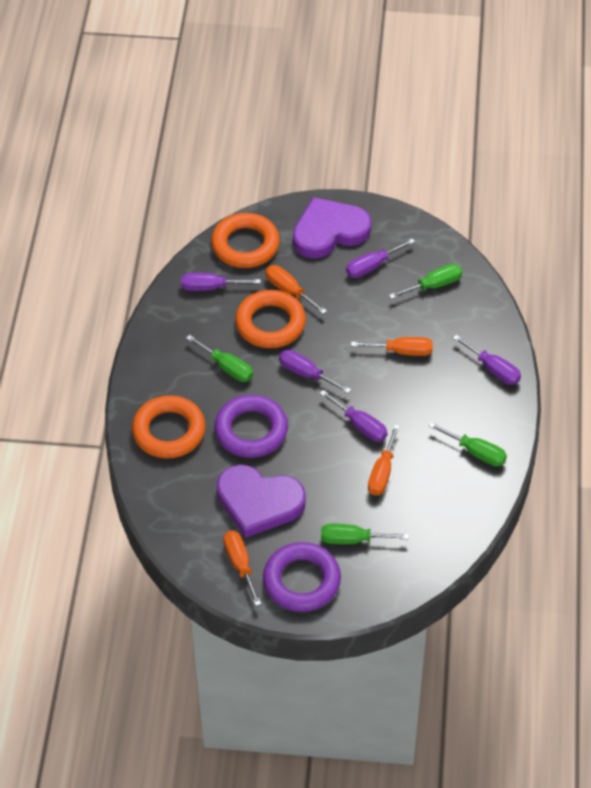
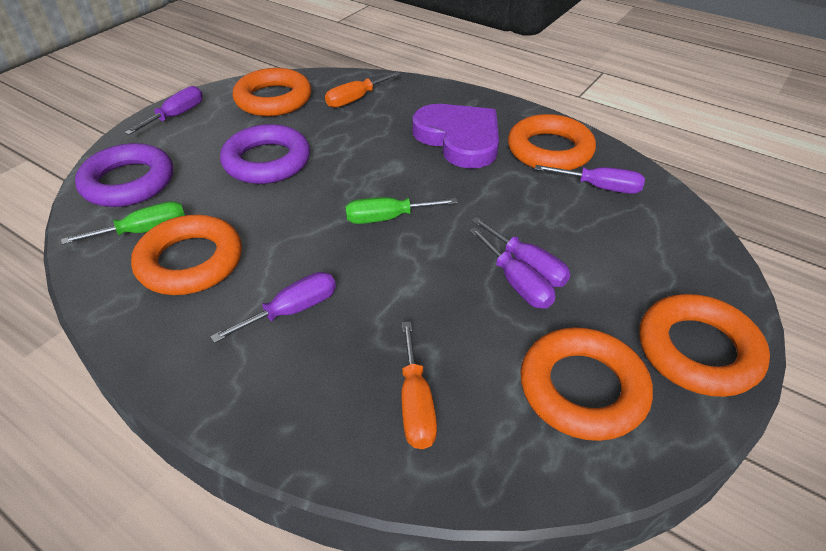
green screwdriver: [186,335,253,382] [321,524,409,544] [389,264,462,299] [429,422,507,466] = 4 -> [61,201,185,245] [345,197,458,224] = 2
orange ring: [132,395,206,459] [211,213,280,268] [235,290,306,348] = 3 -> [131,215,242,295] [233,68,311,116] [508,114,596,170] [520,327,653,441] [640,294,770,397] = 5
orange screwdriver: [223,531,261,606] [266,265,327,314] [351,337,433,356] [368,424,400,495] = 4 -> [325,72,401,108] [401,322,437,449] = 2
purple heart: [217,465,306,538] [293,197,371,258] = 2 -> [412,104,499,168] = 1

